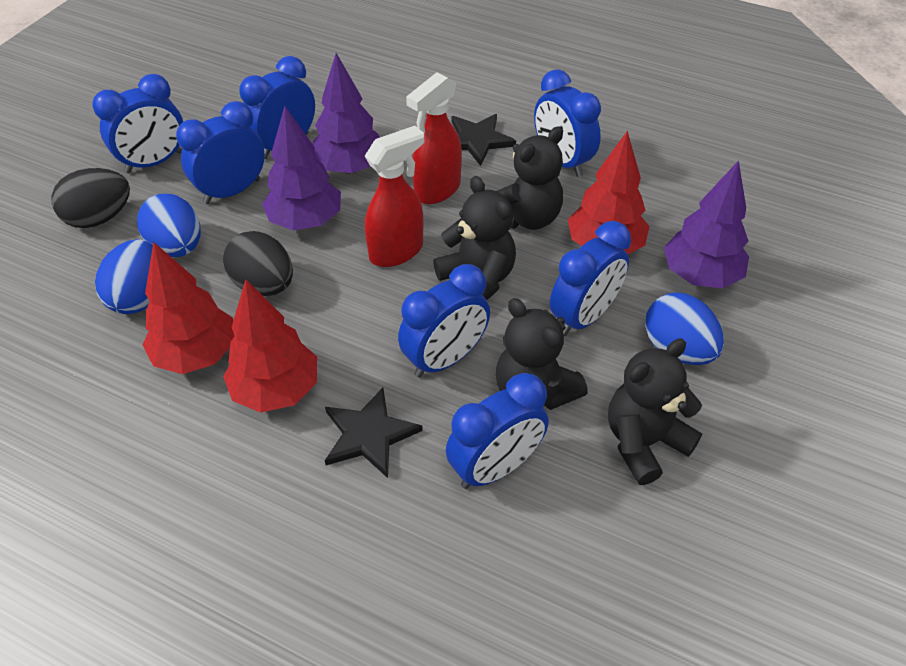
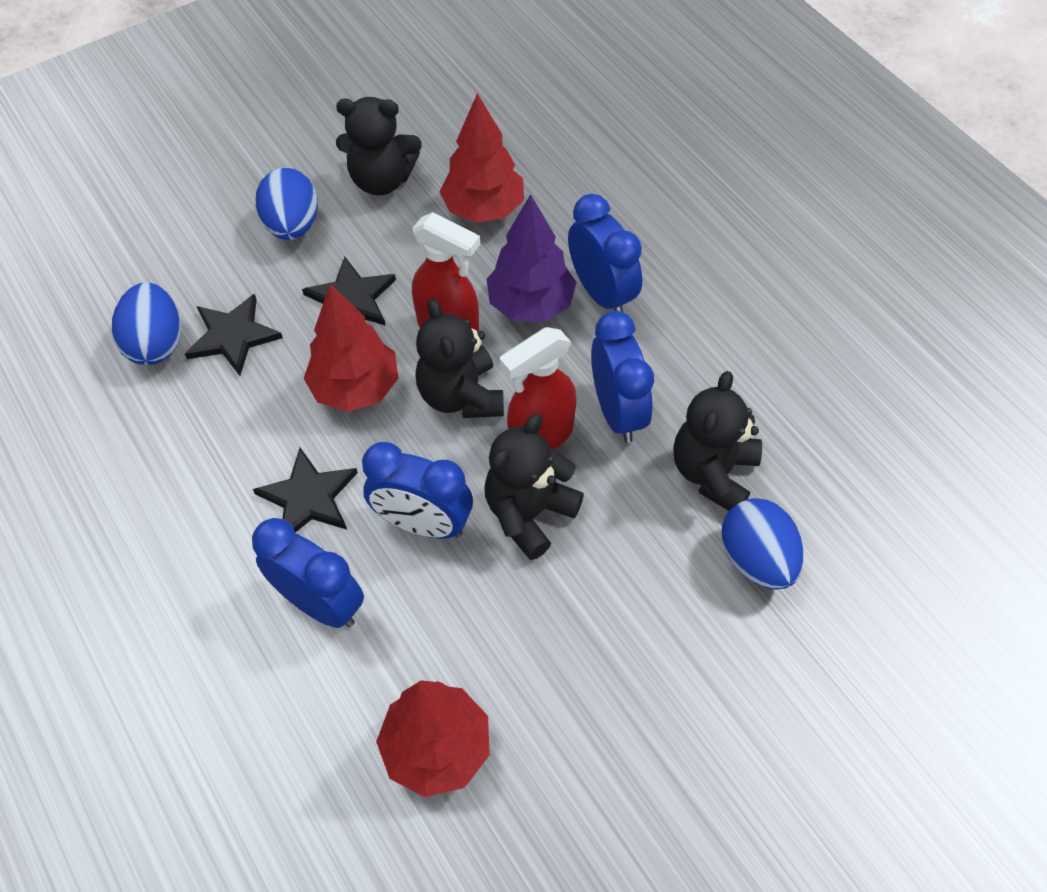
black egg: [52,168,130,228] [223,231,293,296] = 2 -> none = 0
black star: [325,388,423,478] [452,114,516,166] = 2 -> [185,294,283,376] [253,448,358,533] [302,257,396,326] = 3
blue clock: [92,74,183,173] [176,101,265,204] [239,56,315,159] [398,264,490,378] [446,373,549,489] [534,69,601,177] [550,221,631,336] = 7 -> [252,518,364,628] [362,442,473,539] [568,194,642,312] [591,311,654,443] = 4
purple tree: [262,106,341,230] [313,53,380,174] [664,160,749,288] = 3 -> [487,194,577,322] = 1

